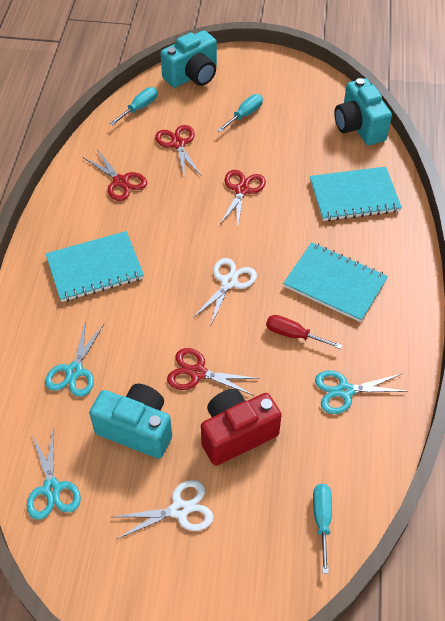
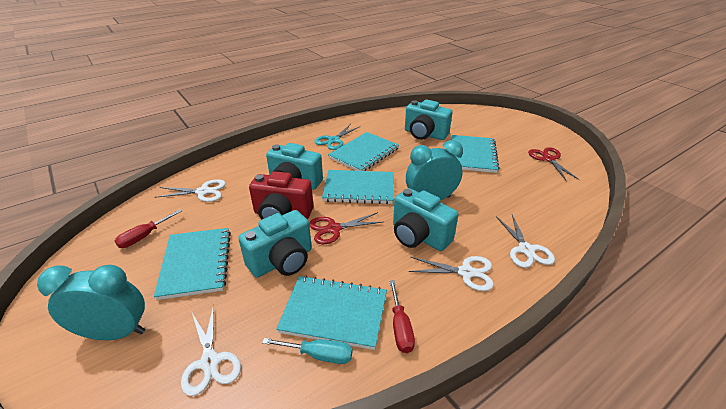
red scissors: [84,149,147,201] [155,125,201,175] [167,348,259,396] [220,170,266,229] = 4 -> [309,212,383,244] [528,147,580,180] = 2
red screwdriver: [266,315,342,349] = 1 -> [115,209,182,248] [389,280,415,353] = 2
turquoise camera: [89,384,172,459] [160,30,217,88] [334,78,392,145] = 3 -> [238,210,312,278] [266,143,323,190] [393,188,458,251] [405,99,453,140] = 4
turquoise clock: none = 0 -> [37,265,145,340] [406,140,463,200] = 2
turquoise notebook: [46,231,144,302] [283,242,388,322] [310,167,402,221] = 3 -> [154,228,231,300] [276,275,387,350] [322,170,393,204] [328,132,399,171] [452,135,499,173] = 5
turquoise scissors: [27,431,81,520] [45,320,104,397] [315,370,408,414] = 3 -> [314,124,361,150] = 1
turquoise screwdriver: [110,87,158,125] [217,94,263,132] [313,484,332,574] = 3 -> [262,338,352,364] = 1
white scissors: [112,480,214,539] [193,258,257,326] = 2 -> [155,179,226,202] [181,304,241,396] [409,256,494,291] [496,214,555,268] = 4

